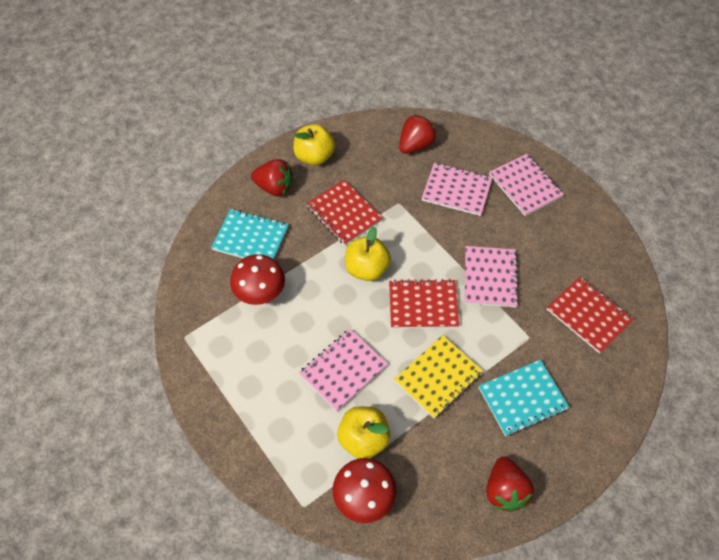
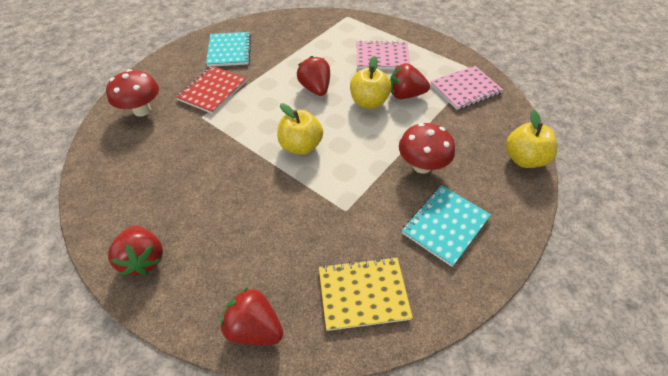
pink notebook: [299,329,388,411] [422,163,492,216] [465,246,519,308] [489,154,564,216] = 4 -> [357,41,411,69] [431,66,503,110] = 2
red notebook: [306,180,383,245] [389,279,459,329] [547,277,634,354] = 3 -> [176,66,247,114] = 1
red strawberry: [251,159,293,196] [399,114,436,154] [486,457,534,512] = 3 -> [108,225,163,275] [221,287,283,345] [297,56,330,96] [390,63,430,99] = 4

